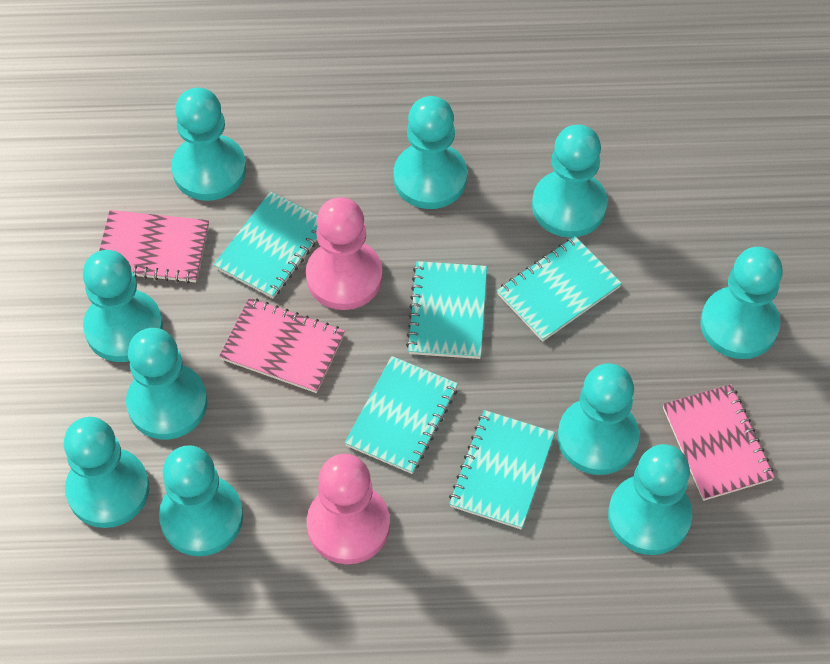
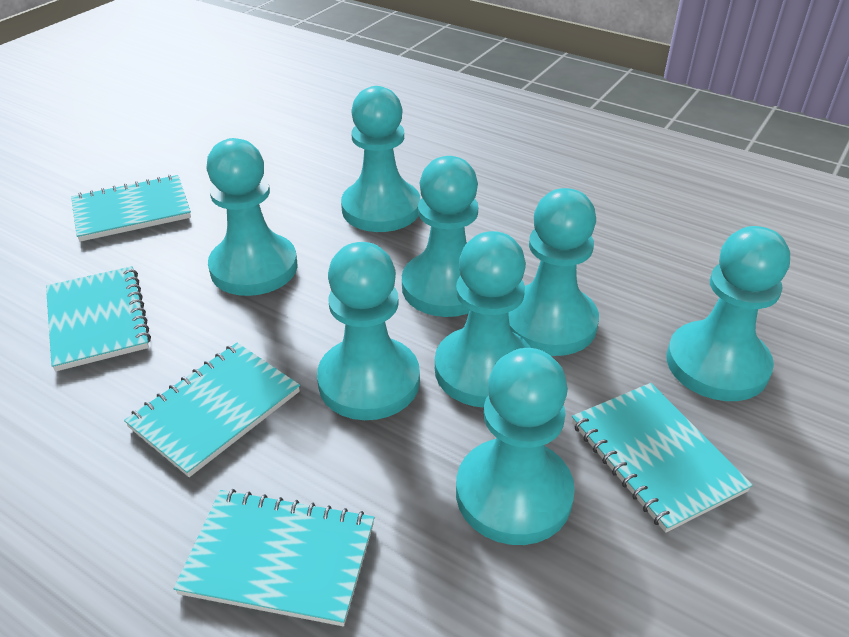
pink notebook: [99,210,209,283] [219,298,345,393] [663,384,774,501] = 3 -> none = 0
pink pawn: [306,197,383,310] [307,454,390,564] = 2 -> none = 0
turquoise pawn: [64,417,149,528] [83,250,163,362] [126,328,208,440] [159,445,243,556] [171,88,246,201] [394,96,467,209] [532,125,608,238] [557,363,640,475] [608,444,692,555] [700,247,783,359] = 10 -> [206,138,298,296] [317,242,420,420] [341,86,420,232] [402,156,478,317] [435,231,531,408] [456,348,575,545] [508,188,599,356] [667,226,790,401] = 8

